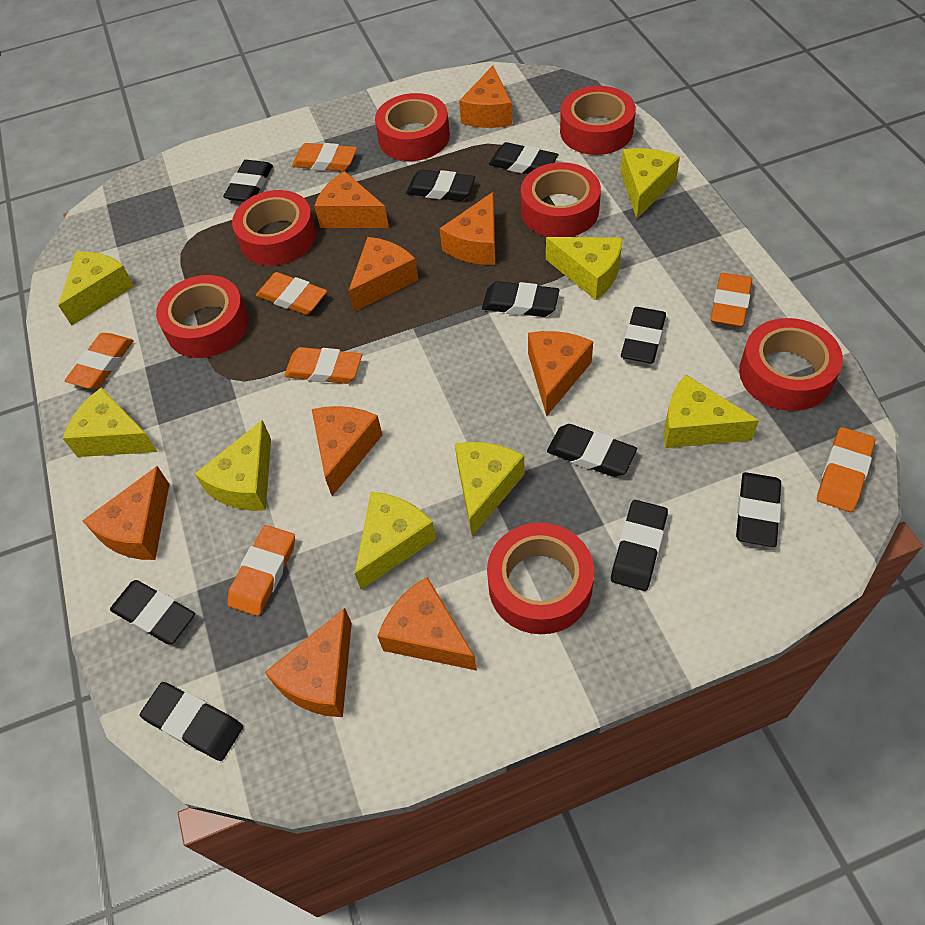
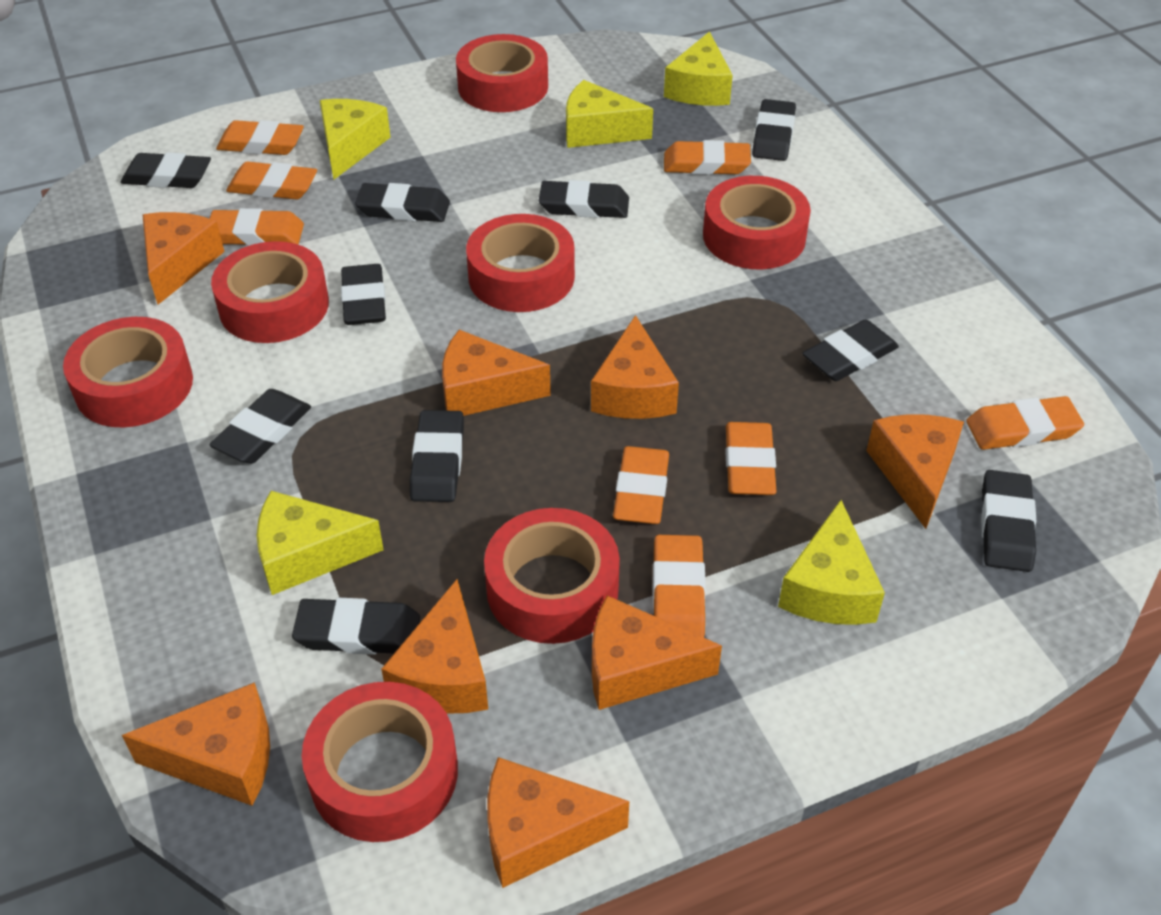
orange cheese: [82,466,170,560] [265,608,352,717] [312,406,382,496] [314,171,389,228] [349,237,418,312] [377,577,477,671] [440,192,496,265] [459,66,512,128] [528,331,593,417] = 9 -> [122,682,270,806] [142,212,225,304] [381,579,488,714] [442,330,551,416] [487,757,629,888] [591,315,679,419] [592,596,722,710] [866,414,964,529] = 8
orange eraser: [64,333,134,389] [228,525,295,616] [256,272,327,315] [284,347,362,384] [292,143,357,171] [710,273,752,327] [817,427,875,512] = 7 -> [209,208,304,246] [216,120,304,155] [226,162,317,200] [613,446,669,524] [653,535,706,637] [664,140,751,175] [725,422,776,495] [966,396,1084,450] = 8
yellow cheese: [58,251,134,326] [63,387,158,457] [194,420,271,511] [355,492,436,589] [455,442,525,536] [546,237,622,300] [621,148,680,218] [664,375,759,448] = 8 -> [257,491,384,595] [319,99,391,179] [566,80,653,148] [664,31,733,106] [778,500,885,625] = 5

